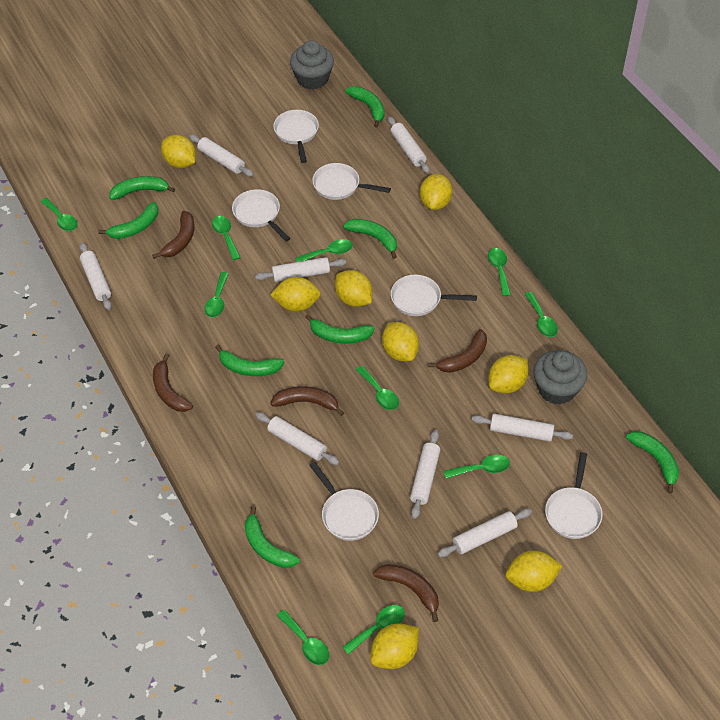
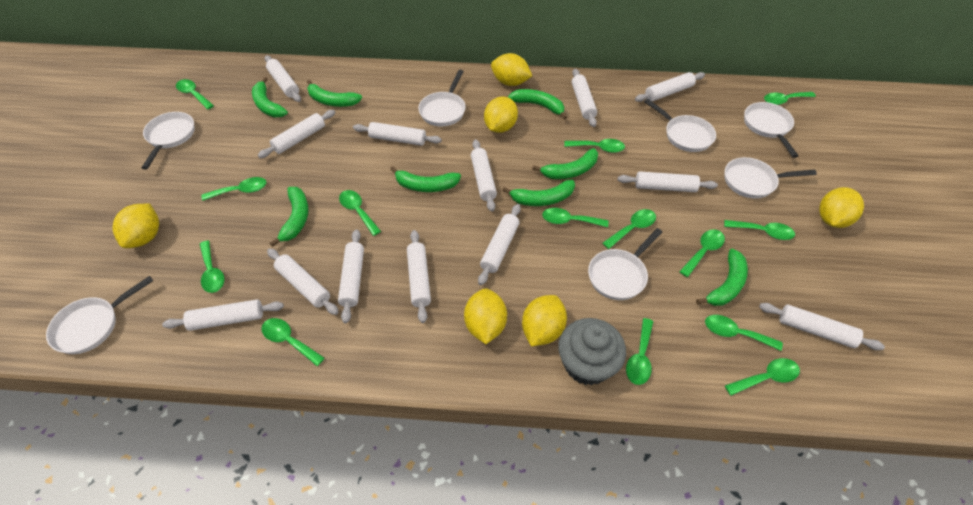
brown banana: [152,211,195,259] [153,354,193,412] [271,386,344,416] [373,564,439,622] [428,329,487,373] = 5 -> none = 0
green spoon: [40,198,78,231] [204,272,229,318] [212,216,240,260] [277,609,329,665] [295,239,353,262] [343,605,405,655] [356,366,399,410] [444,455,510,479] [488,248,511,296] [525,292,558,337] = 10 -> [176,79,214,109] [200,240,225,293] [201,177,266,201] [261,318,325,366] [339,190,381,236] [542,208,609,227] [564,139,625,153] [603,209,656,249] [626,318,654,385] [679,229,725,277] [705,315,783,351] [724,220,795,240] [725,358,800,396] [764,92,816,105] = 14
grey cupcake: [290,40,334,90] [534,350,587,404] = 2 -> [558,318,626,385] = 1
white pan: [232,189,291,241] [273,110,319,163] [309,462,379,541] [312,163,391,200] [391,275,477,316] [545,452,602,539] = 6 -> [46,276,153,354] [141,112,195,169] [418,70,466,126] [588,228,663,300] [644,98,716,152] [725,157,817,199] [744,102,799,158] = 7
white rolling pin: [80,243,112,310] [189,134,254,177] [255,257,346,282] [256,412,339,465] [388,117,430,173] [410,430,440,519] [438,509,532,557] [472,414,573,442] = 8 -> [162,299,284,331] [258,110,335,158] [265,55,301,102] [267,248,339,315] [338,229,364,323] [353,122,442,146] [407,230,431,323] [471,140,497,212] [478,204,521,285] [571,69,597,127] [618,171,718,192] [635,72,705,102] [759,303,885,350] = 13
yellow lemon: [161,135,196,168] [270,277,321,312] [335,270,372,307] [371,623,419,669] [382,322,419,361] [420,174,452,210] [488,355,529,393] [506,551,562,592] = 8 -> [113,204,159,248] [464,288,507,344] [484,96,518,133] [491,53,532,86] [522,295,567,346] [819,187,864,228] = 6

